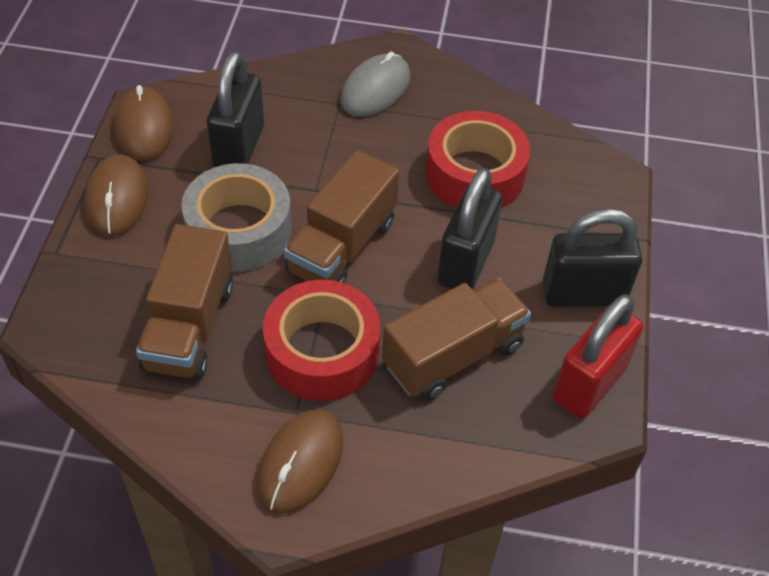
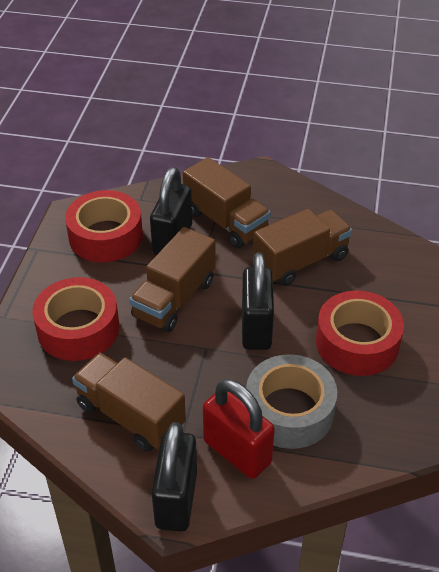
brown mouse: [85,154,148,236] [114,85,173,161] [257,409,343,514] = 3 -> none = 0
brown truck: [136,224,233,379] [284,150,399,283] [382,278,531,400] = 3 -> [72,353,186,452] [129,227,216,332] [183,157,271,248] [253,209,352,286] = 4
grey mouse: [341,52,411,116] = 1 -> none = 0
red tape: [263,280,380,401] [426,111,530,208] = 2 -> [32,277,119,361] [65,190,143,262] [316,290,404,376] = 3

